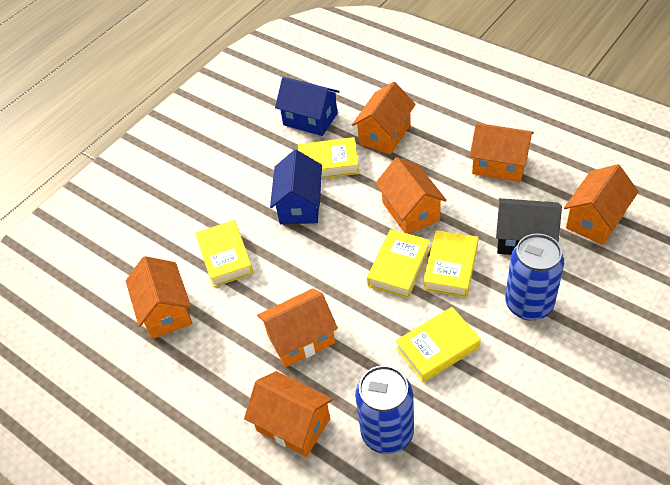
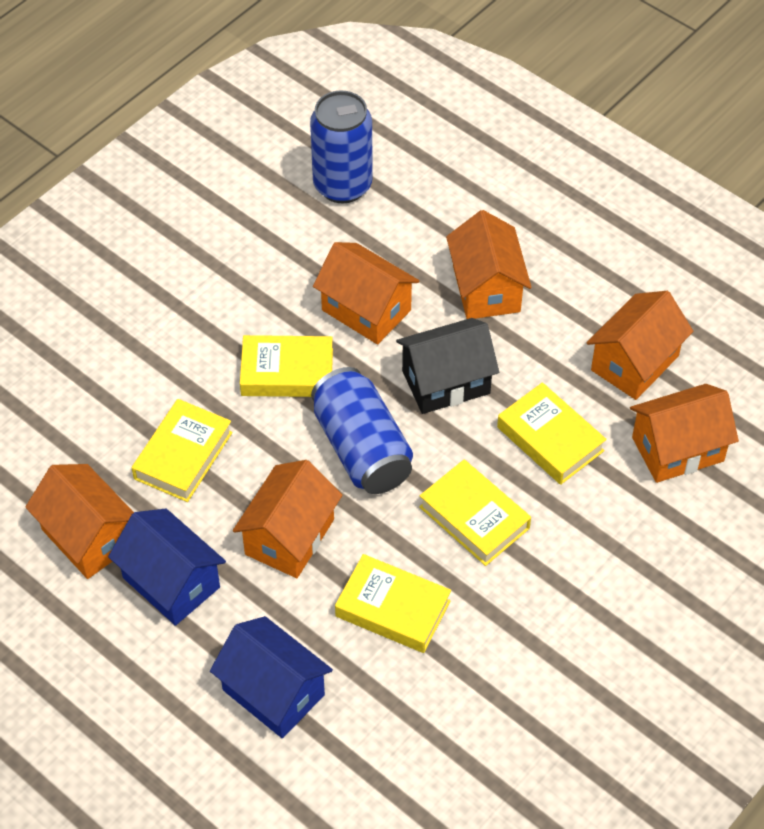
orange house: [126,256,192,339] [244,371,333,457] [257,288,338,368] [352,82,416,155] [375,157,447,234] [470,123,534,182] [564,164,639,245] = 7 -> [25,464,134,579] [233,460,342,578] [313,242,419,345] [446,210,532,319] [586,291,693,400] [630,384,739,483] = 6

